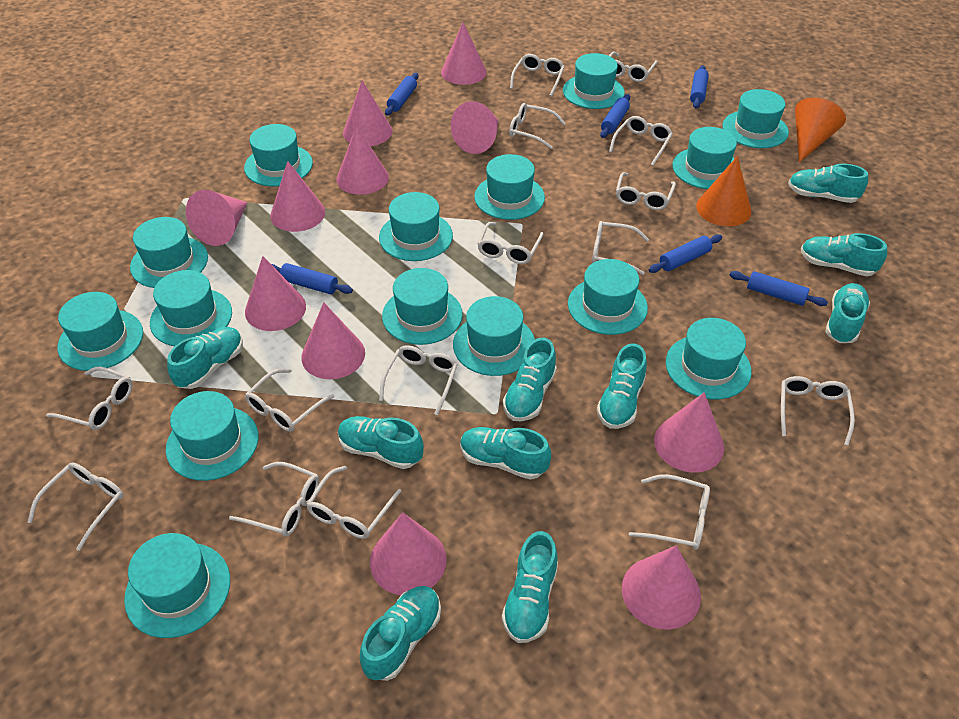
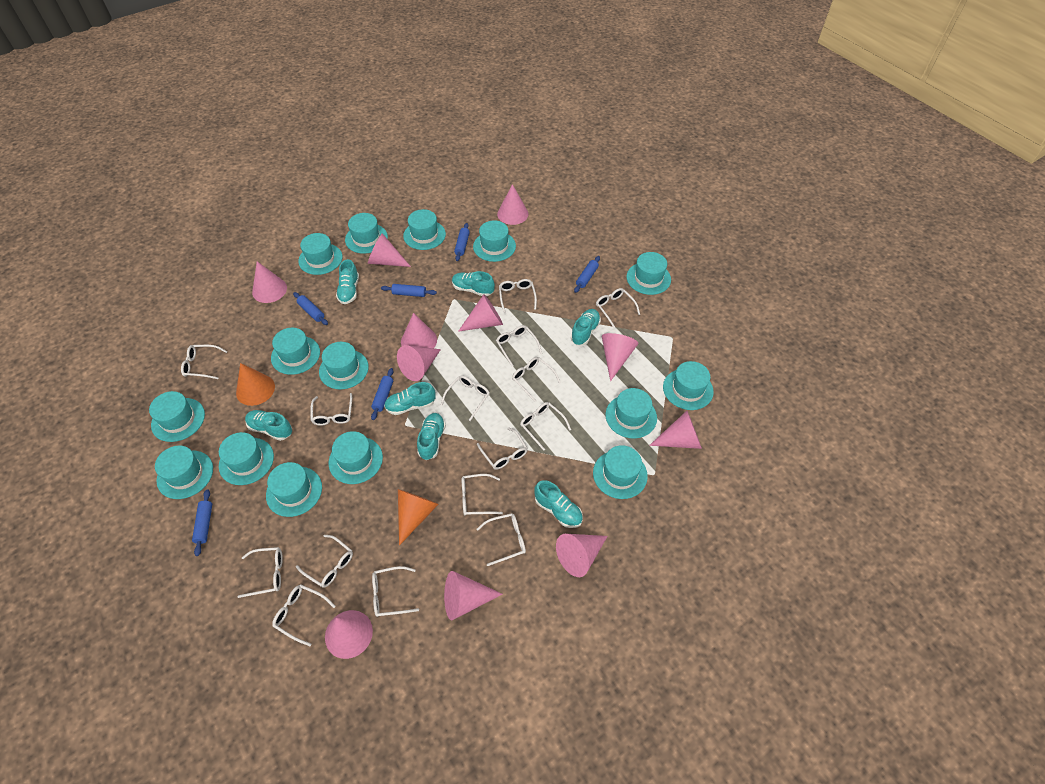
turquoise shoe: [167,327,243,389] [338,416,424,469] [360,586,441,681] [460,427,551,480] [502,531,558,643] [503,338,557,421] [597,343,647,429] [788,164,868,203] [801,233,887,276] [825,283,870,343] = 10 -> [245,410,292,441] [336,259,359,304] [384,382,436,415] [417,413,446,460] [452,271,495,296] [534,480,583,528] [571,309,601,345] = 7

